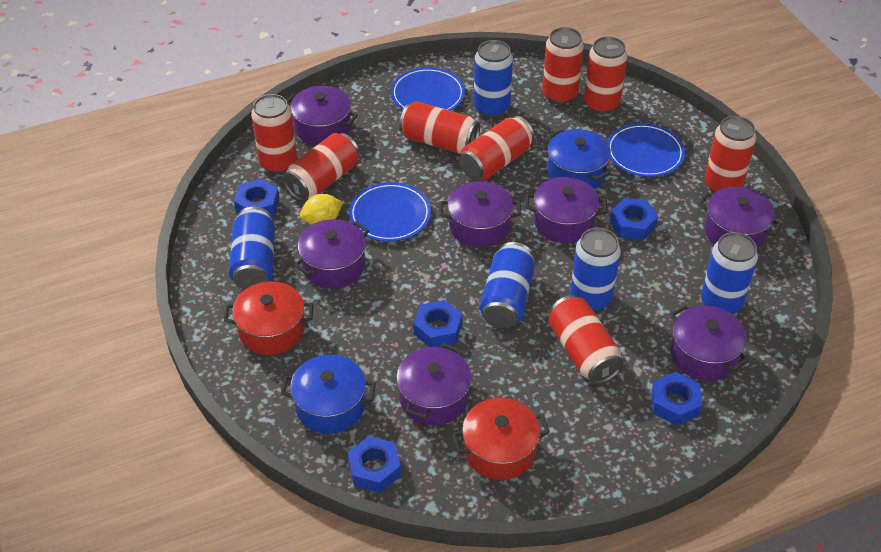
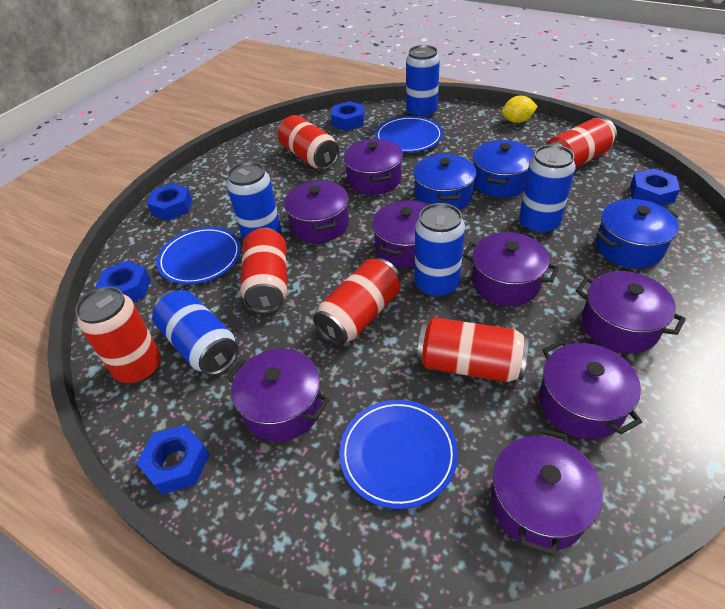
blue pot: [281,355,376,434] [547,129,611,189] = 2 -> [413,154,477,210] [473,140,535,198] [596,199,679,268] = 3
purple pot: [287,86,358,145] [294,219,369,289] [396,343,471,425] [440,181,522,248] [525,177,607,243] [670,305,749,381] [698,187,782,249] = 7 -> [227,349,330,442] [284,180,349,243] [343,139,403,195] [372,200,430,267] [462,232,559,306] [491,428,603,556] [539,340,642,439] [576,271,686,354] = 8
red can: [251,94,297,173] [283,133,360,201] [399,101,480,154] [459,116,534,181] [542,27,584,104] [548,295,624,384] [584,36,628,114] [704,116,757,193] = 8 -> [75,287,161,384] [240,227,287,313] [278,115,339,169] [313,258,401,346] [417,317,529,382] [546,118,617,168] = 6
red pot: [224,281,313,355] [452,398,550,480] = 2 -> none = 0

